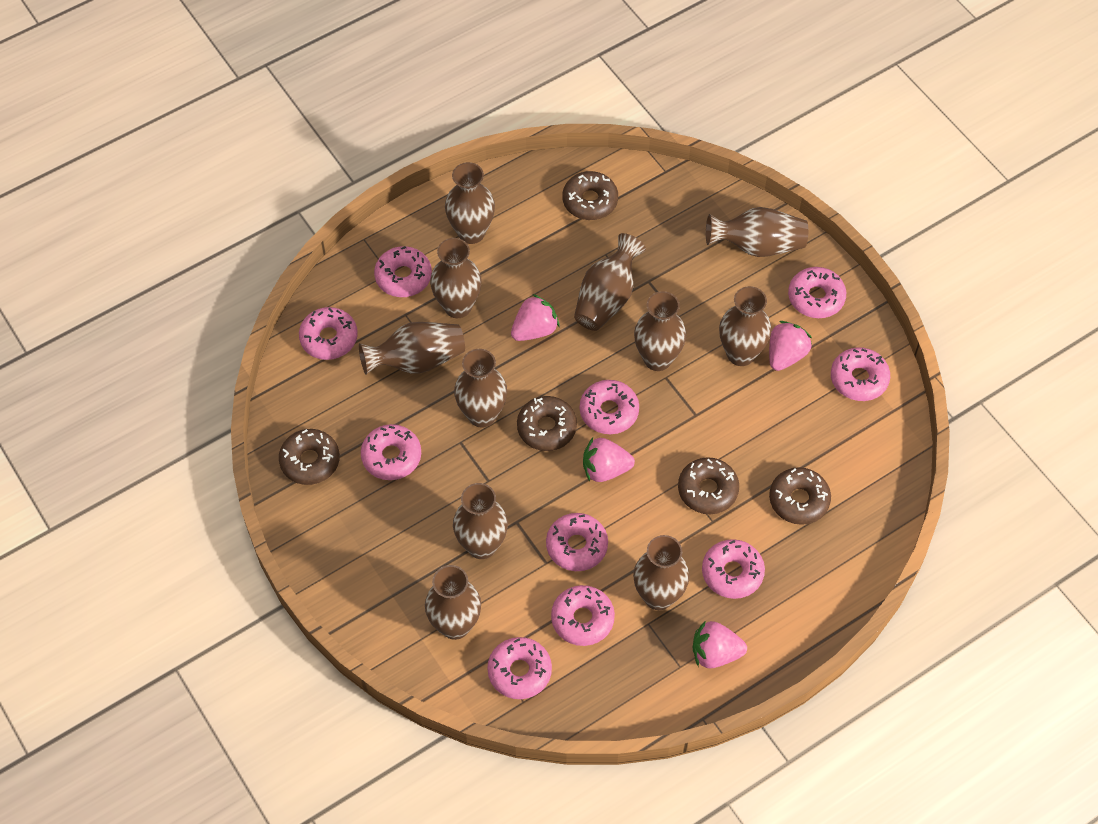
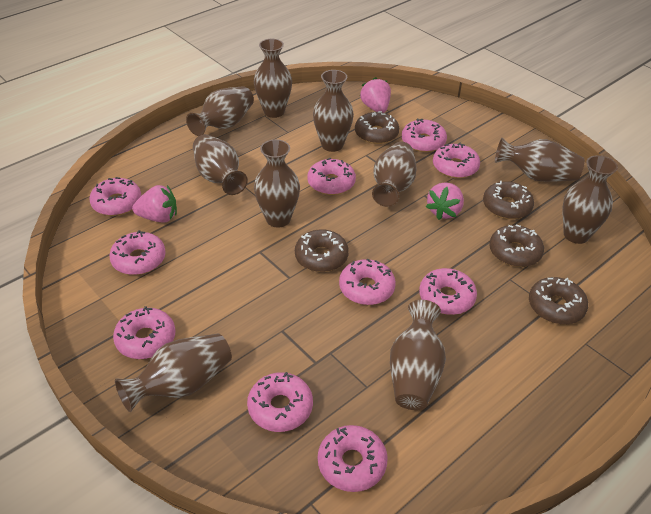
brown vase: [359,322,465,375] [425,565,481,640] [430,238,482,318] [445,162,495,244] [453,483,508,559] [454,349,507,428] [574,233,646,331] [633,535,689,610] [634,291,686,371] [706,207,808,257] [719,286,771,366] = 11 -> [115,334,232,412] [186,86,254,136] [193,134,248,195] [254,39,292,118] [254,139,300,228] [313,70,354,152] [372,142,417,207] [390,300,446,410] [495,138,585,182] [563,155,618,244] = 10
pink strawberry: [511,294,559,341] [583,438,635,482] [693,620,747,669] [769,321,812,371] = 4 -> [132,185,177,223] [360,77,391,113] [426,182,464,220] = 3

